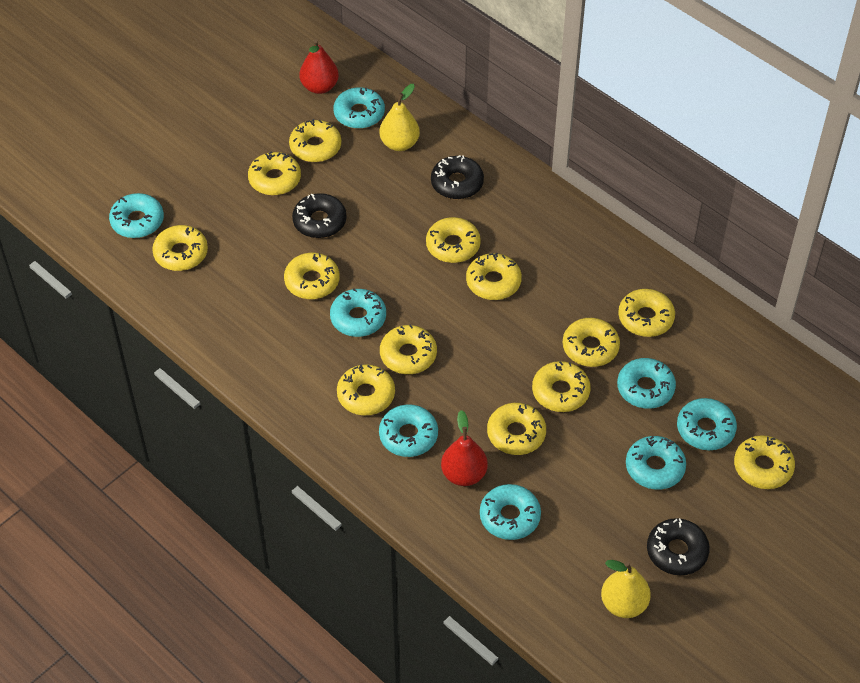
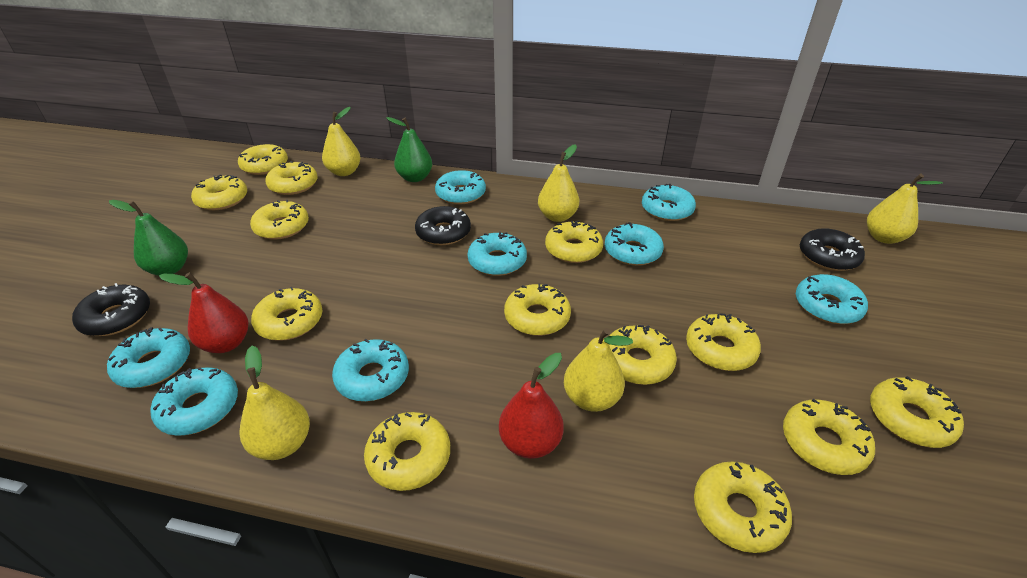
green pear: none = 0 -> [109,200,188,276] [386,117,432,182] = 2
yellow pear: [379,84,420,151] [601,560,651,618] = 2 -> [240,345,310,460] [322,107,361,176] [538,144,579,222] [564,328,633,412] [867,174,943,244] = 5

